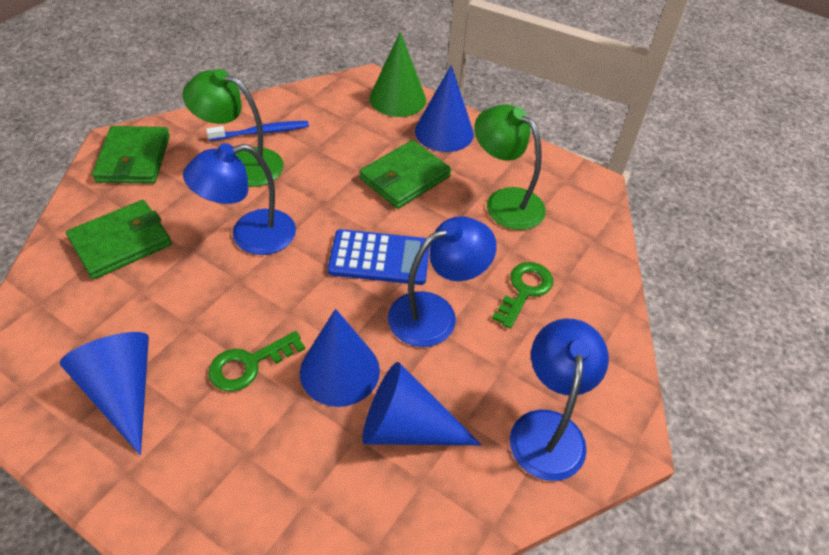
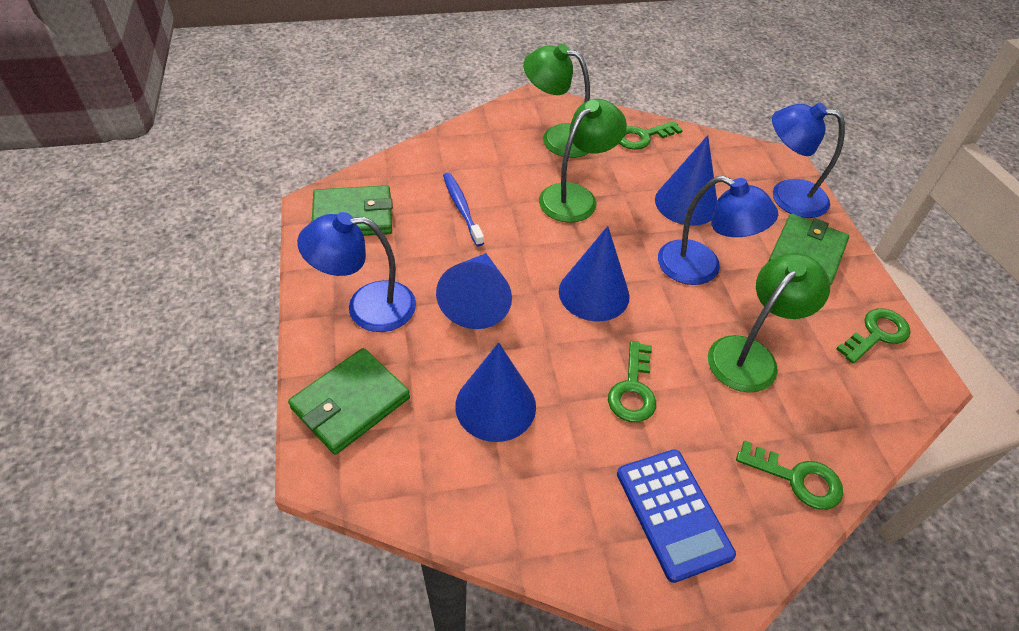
green cone: [370,32,426,117] = 1 -> none = 0
green key: [208,331,305,392] [492,262,553,329] = 2 -> [608,341,656,422] [619,121,683,150] [736,440,843,510] [836,308,911,364] = 4
green lamp: [182,69,283,187] [475,104,546,230] = 2 -> [523,44,590,158] [539,99,627,223] [708,253,830,393] = 3

